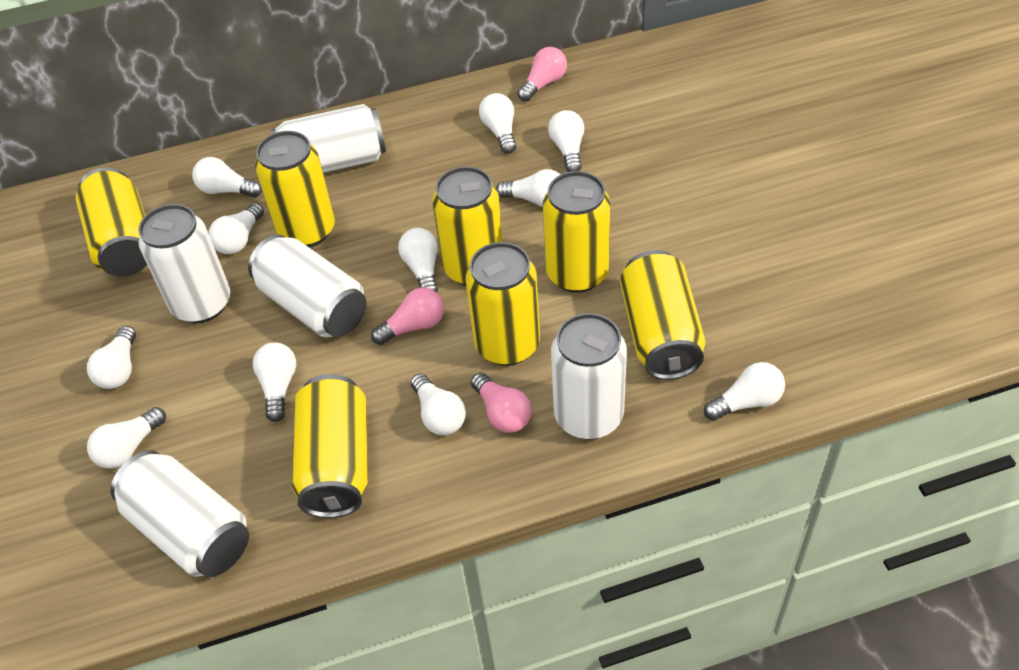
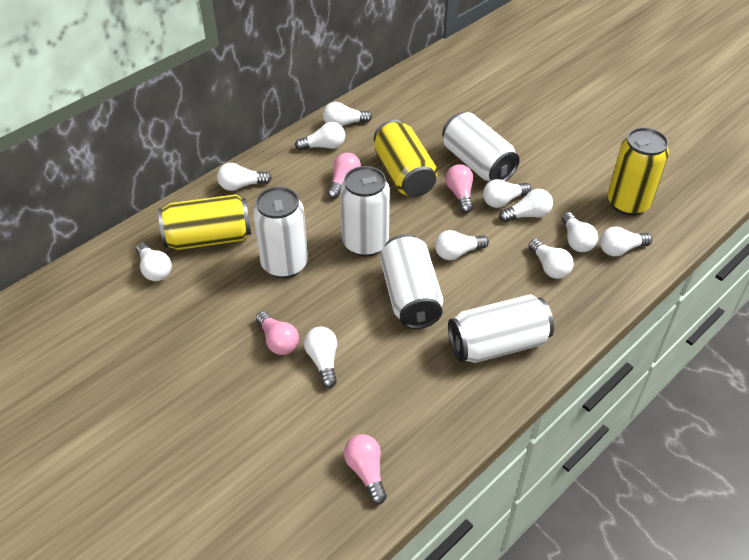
pink light bulb: [371,287,444,345] [471,373,532,433] [517,47,567,102] = 3 -> [256,311,299,355] [327,153,361,199] [344,434,387,504] [445,164,473,213] = 4
yellow can: [76,168,147,277] [255,131,335,247] [292,374,368,518] [432,166,503,286] [466,242,540,366] [543,171,610,293] [620,250,705,380] = 7 -> [158,194,251,250] [374,120,438,197] [608,127,669,216] = 3

